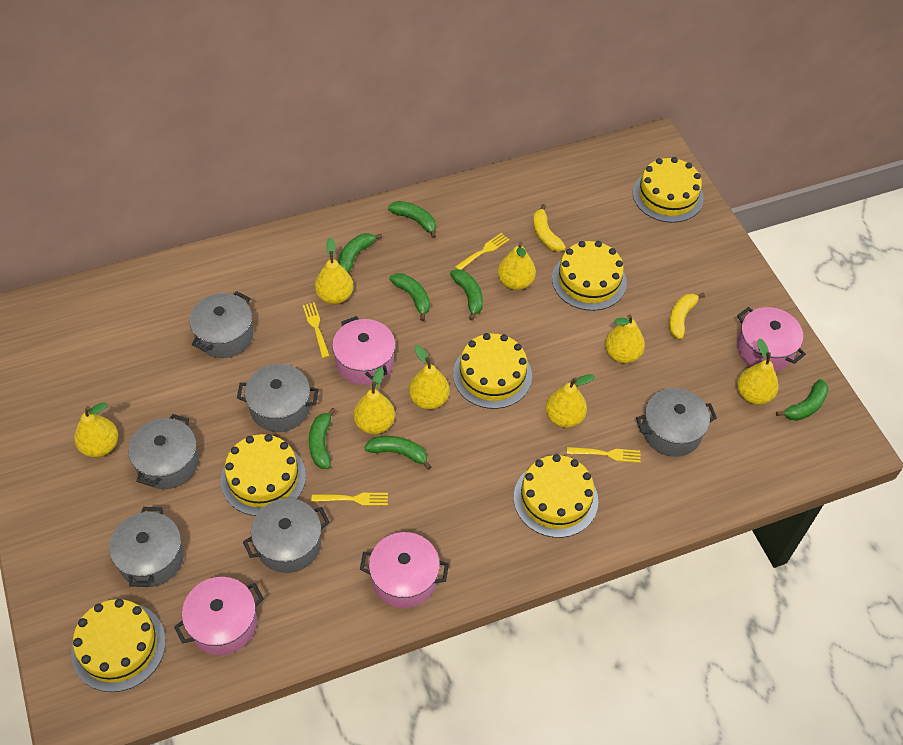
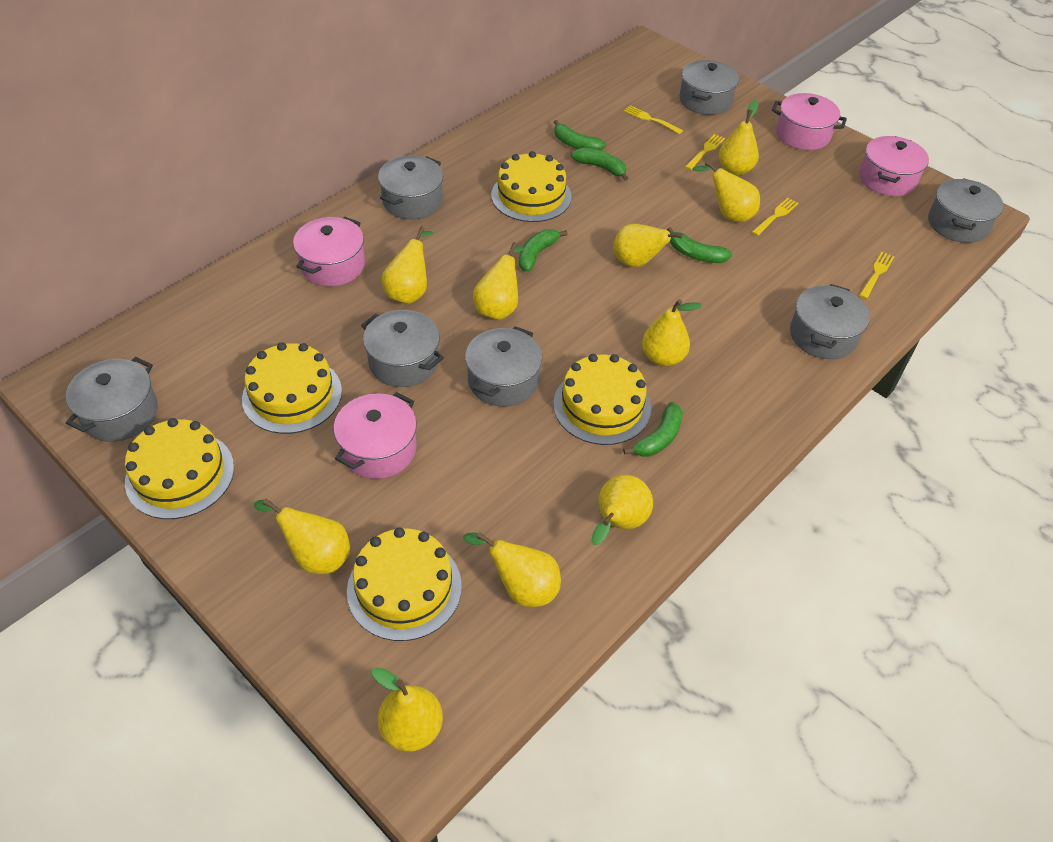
green banana: [309,408,336,469] [338,233,382,273] [364,436,432,470] [388,201,436,238] [389,273,430,321] [450,269,483,321] [776,379,829,421] = 7 -> [519,229,568,272] [554,120,606,151] [571,148,628,181] [623,402,683,457] [667,227,732,263] = 5
grey pot: [109,507,184,587] [128,414,199,489] [189,291,254,358] [237,364,318,432] [243,498,329,573] [636,388,717,457] = 6 -> [66,357,158,442] [361,310,444,387] [378,156,443,219] [465,326,542,407] [680,60,739,115] [790,284,870,359] [928,178,1003,243] = 7
yellow banana: [533,204,566,252] [669,293,705,340] = 2 -> none = 0
yellow cake: [71,599,166,692] [221,434,306,516] [453,333,532,409] [514,454,598,538] [552,241,627,311] [633,157,704,223] = 6 -> [125,418,234,519] [242,342,342,434] [347,527,462,641] [491,151,572,222] [553,354,651,445] = 5
yellow pear: [74,402,118,457] [315,237,354,304] [354,367,395,434] [409,345,450,410] [498,242,536,290] [546,374,595,428] [605,314,645,364] [737,338,778,405] = 8 -> [254,499,350,574] [371,667,443,751] [382,226,433,304] [463,532,561,607] [473,242,524,320] [591,475,653,545] [613,224,692,268] [642,299,702,366] [693,161,760,222] [719,100,759,175] = 10

